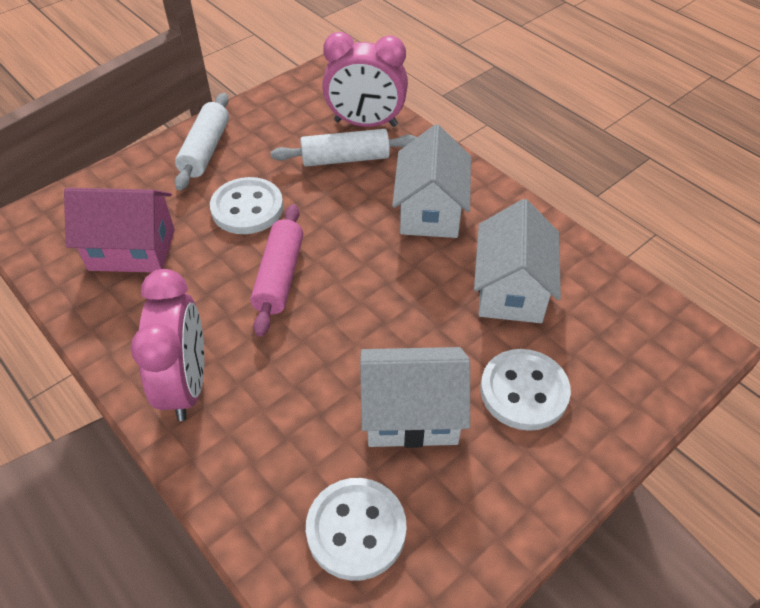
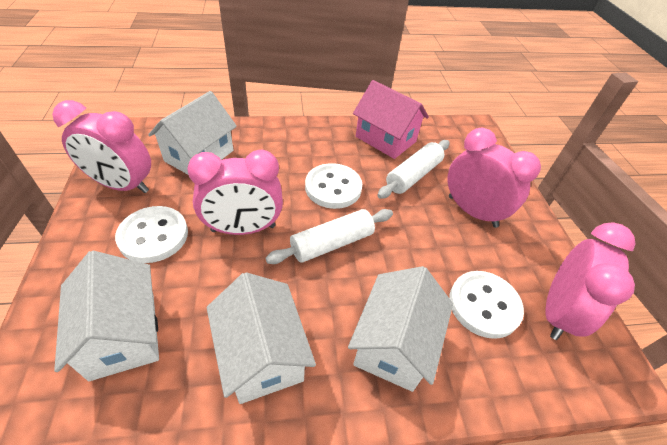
pink clock: [130,269,204,421] [322,32,408,127] = 2 -> [52,100,151,193] [187,150,283,235] [447,128,541,228] [546,222,636,340] = 4
pink rolling pin: [251,204,303,337] = 1 -> none = 0
white house: [360,347,470,448] [392,124,471,238] [474,199,561,323] = 3 -> [54,251,159,381] [148,91,237,175] [207,272,316,404] [348,266,453,392] = 4

